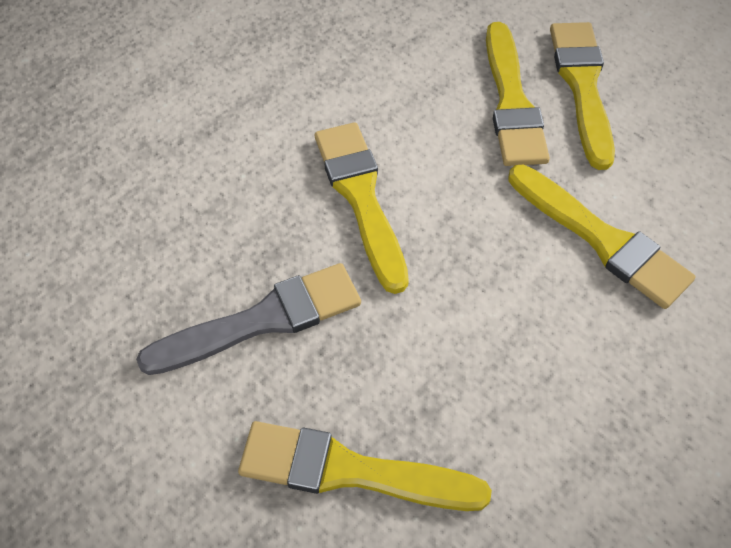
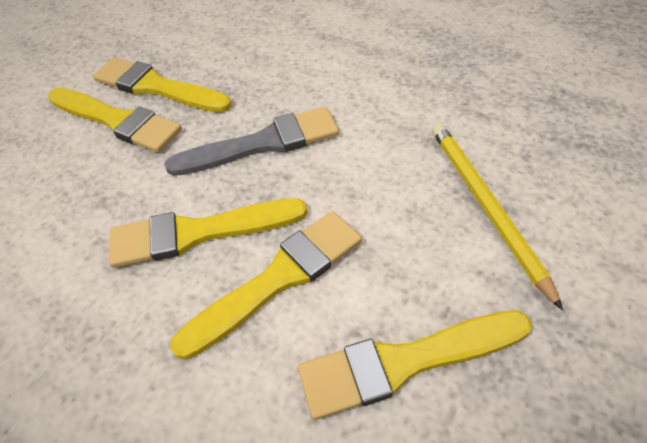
yellow pencil: none = 0 -> [432,124,563,310] = 1

